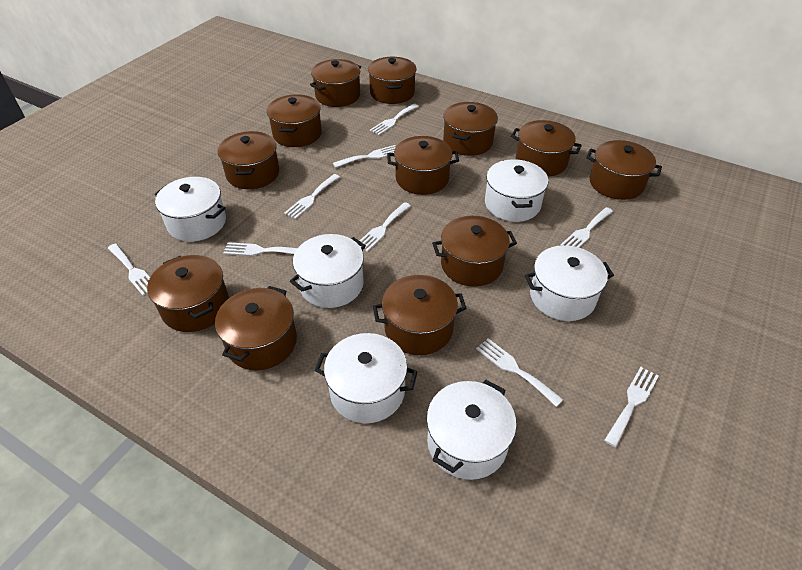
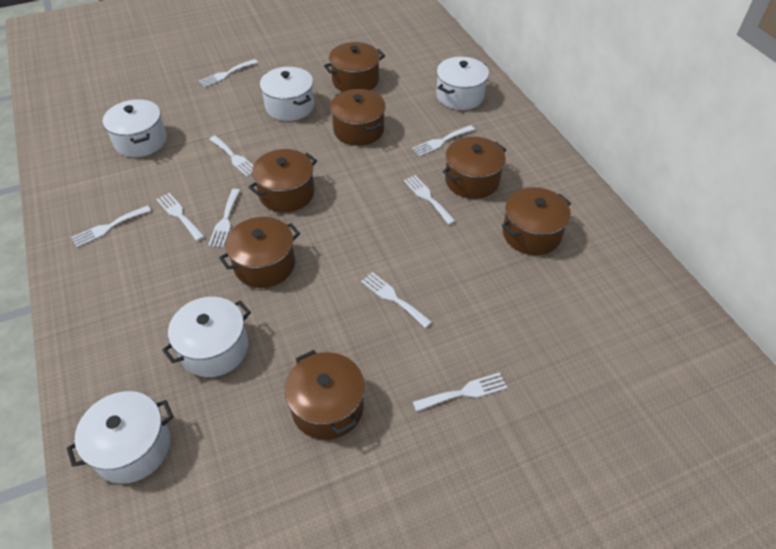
brown pot: [147,255,229,332] [215,286,297,370] [218,131,279,189] [267,94,322,147] [310,59,361,107] [368,57,416,104] [373,275,467,355] [387,136,459,195] [432,216,517,287] [443,102,498,156] [511,120,582,177] [586,140,662,200] = 12 -> [219,217,300,288] [249,149,317,213] [284,350,365,440] [324,42,385,92] [330,89,386,146] [443,137,506,199] [502,187,571,255] = 7
white pot: [155,177,226,242] [290,234,366,308] [314,333,418,423] [426,380,516,480] [485,159,548,222] [525,245,614,321] = 6 -> [67,391,174,484] [103,99,167,157] [162,297,251,377] [260,67,314,121] [436,57,489,110] = 5

